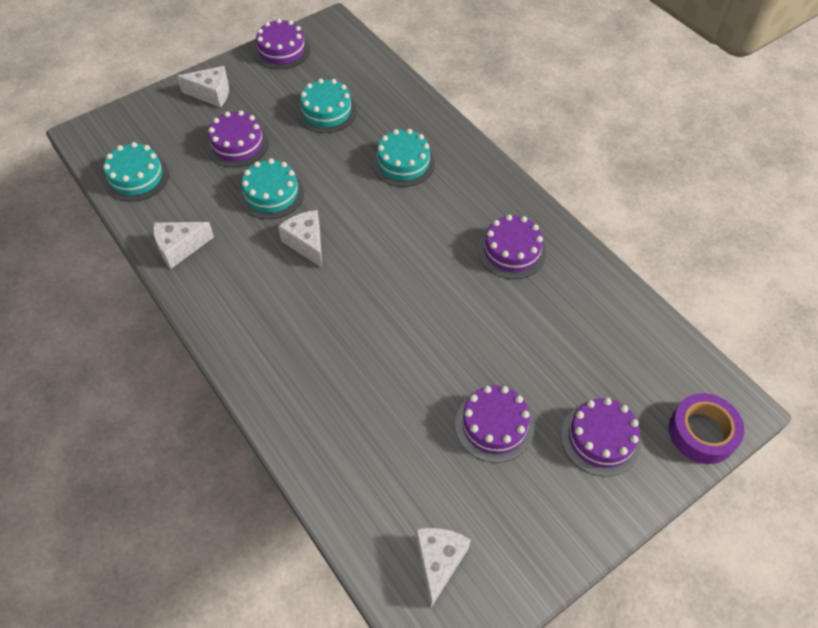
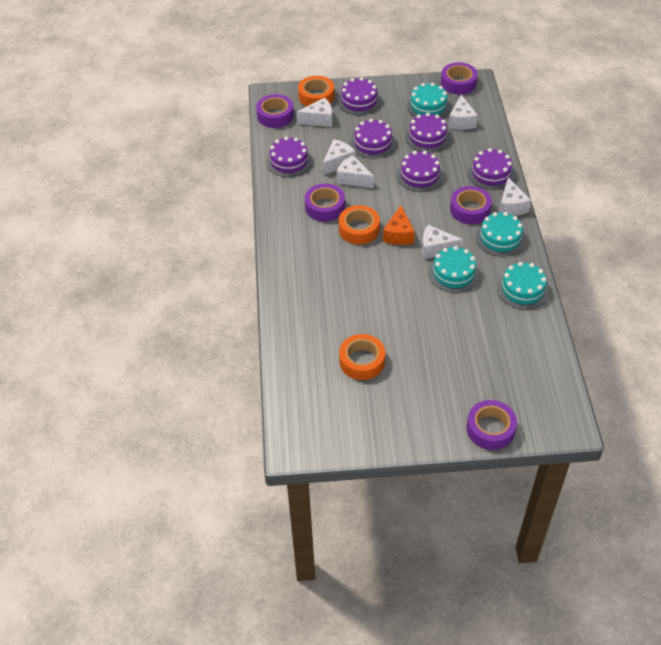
orange cheese: none = 0 -> [383,205,415,245] = 1
orange tape: none = 0 -> [298,76,334,107] [339,205,380,244] [339,334,385,380] = 3
purple cake: [207,110,269,168] [254,19,310,70] [455,385,534,463] [478,215,546,279] [561,398,641,477] = 5 -> [266,137,312,177] [338,77,381,115] [351,119,396,159] [397,151,443,192] [405,113,450,152] [468,148,515,190] = 6
purple tape: [669,393,744,464] = 1 -> [256,94,294,128] [305,184,345,222] [441,62,478,95] [450,186,492,224] [467,400,517,450] = 5
white cheese: [153,222,214,269] [177,66,229,108] [278,210,322,268] [416,528,471,607] = 4 -> [296,97,332,127] [323,139,356,175] [337,155,374,188] [422,225,463,259] [448,95,478,129] [499,177,531,216] = 6

